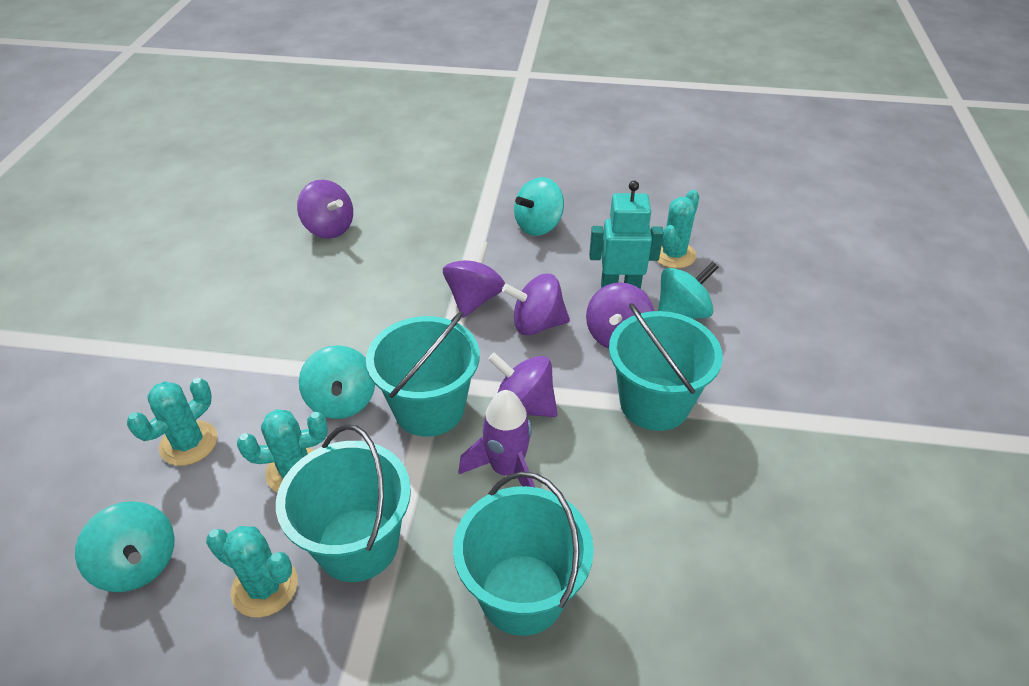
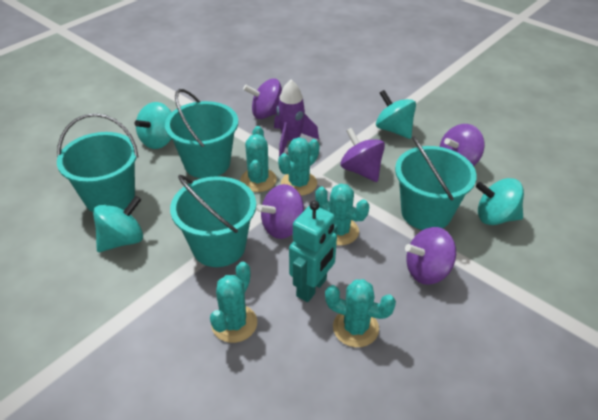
turquoise cactus: [127,378,217,466] [206,526,298,617] [237,409,328,493] [657,190,699,269] = 4 -> [210,262,257,343] [240,126,277,192] [278,137,320,196] [315,183,369,245] [325,279,396,347] = 5

